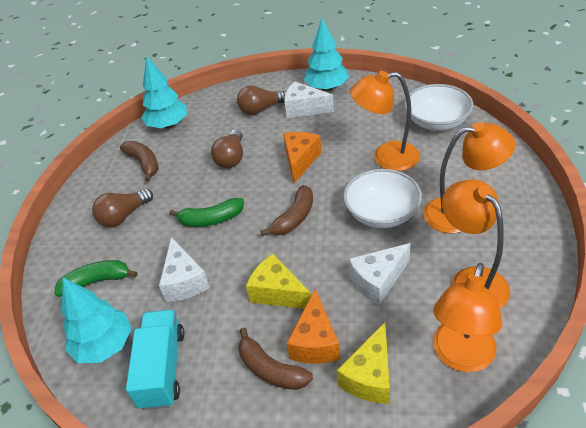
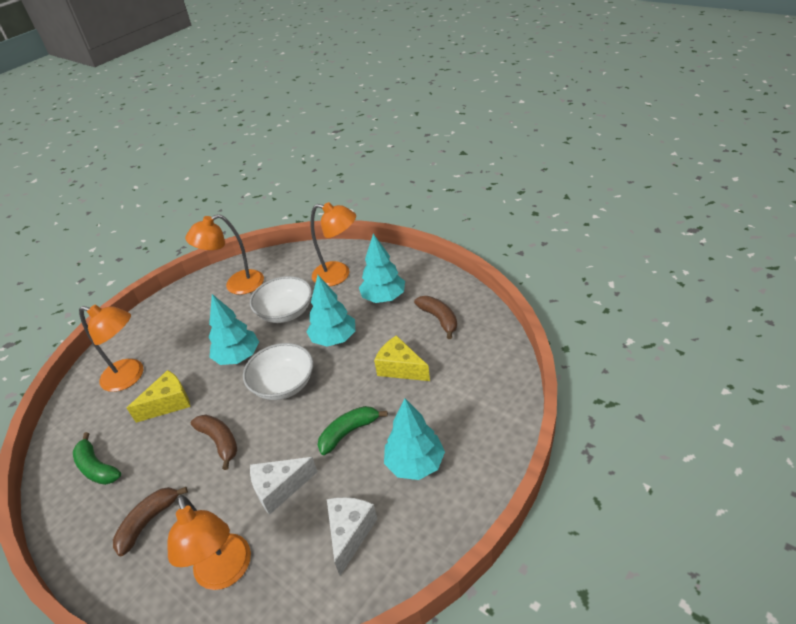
brown light bulb: [92,189,153,227] [211,129,243,168] [237,85,286,115] = 3 -> none = 0
orange cheese: [283,132,322,183] [287,289,340,364] = 2 -> none = 0
turquoise tree: [62,278,131,363] [141,57,187,129] [304,18,349,91] = 3 -> [209,294,259,365] [307,275,355,347] [359,234,405,303] [384,398,445,480] = 4
turquoise truck: [126,310,184,410] = 1 -> none = 0
white cheese: [159,237,210,302] [284,81,334,118] [349,243,411,305] = 3 -> [250,457,318,515] [327,497,377,576] = 2

